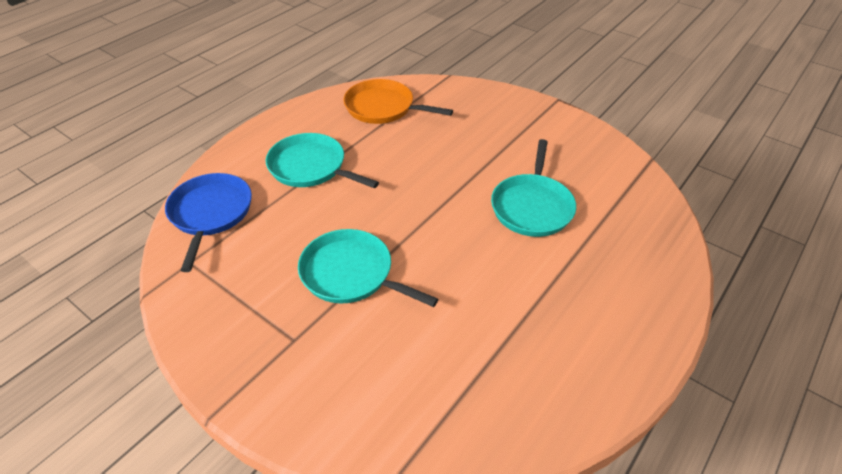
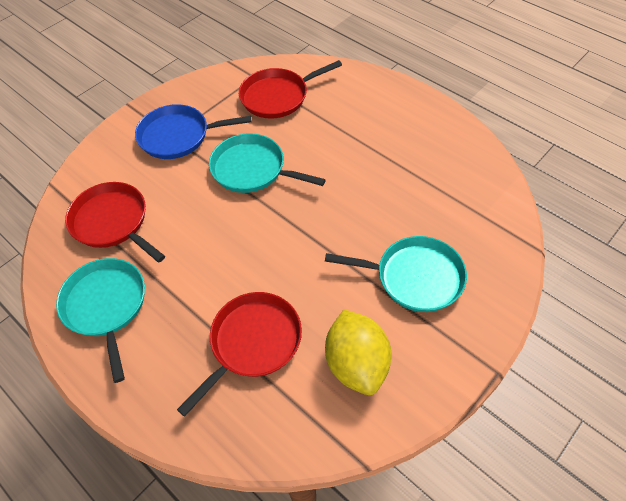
orange pan: [343,79,453,124] = 1 -> none = 0
red pan: none = 0 -> [65,182,165,262] [177,292,302,417] [239,60,342,119] = 3
yellow lemon: none = 0 -> [325,310,391,395] = 1

